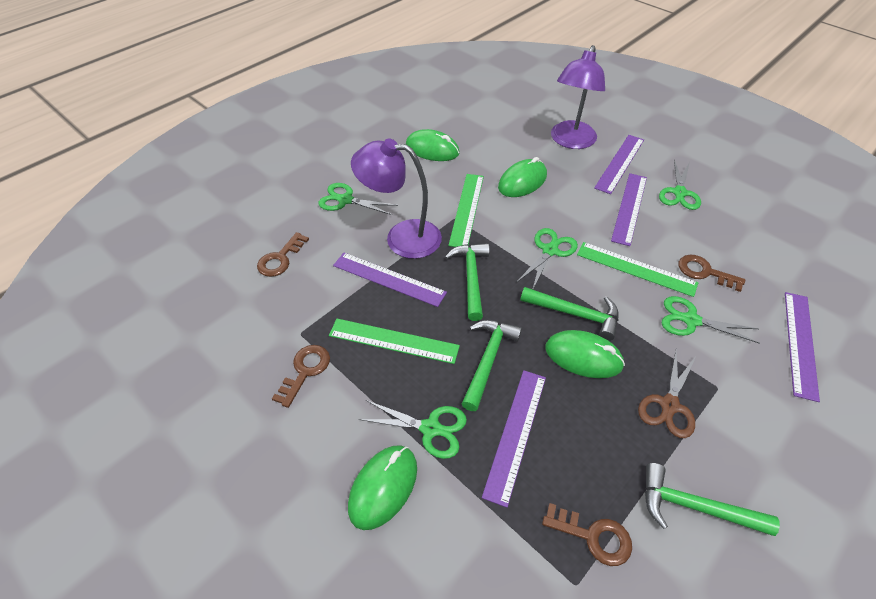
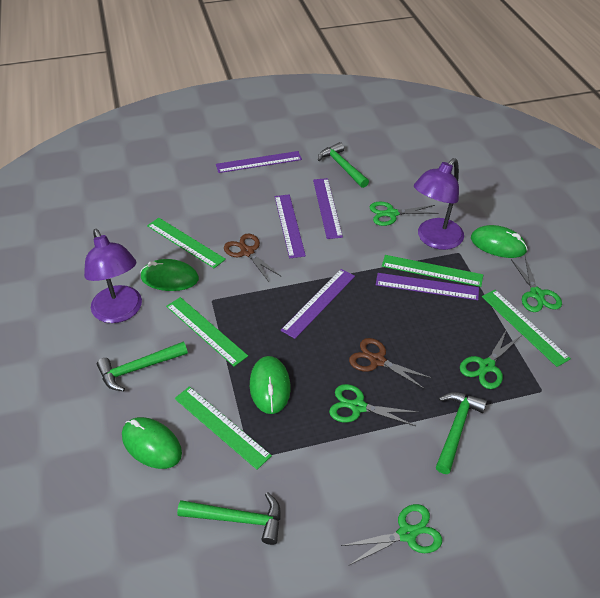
brown key: [257,232,309,277] [272,345,330,408] [542,503,632,566] [679,255,745,292] = 4 -> none = 0
brown scissors: [638,350,696,438] = 1 -> [224,234,281,282] [349,338,431,389] = 2
green ruler: [329,319,460,364] [448,174,484,247] [577,242,698,297] = 3 -> [147,218,226,268] [166,297,248,367] [175,386,272,470] [382,255,483,287] [482,290,571,367] = 5

